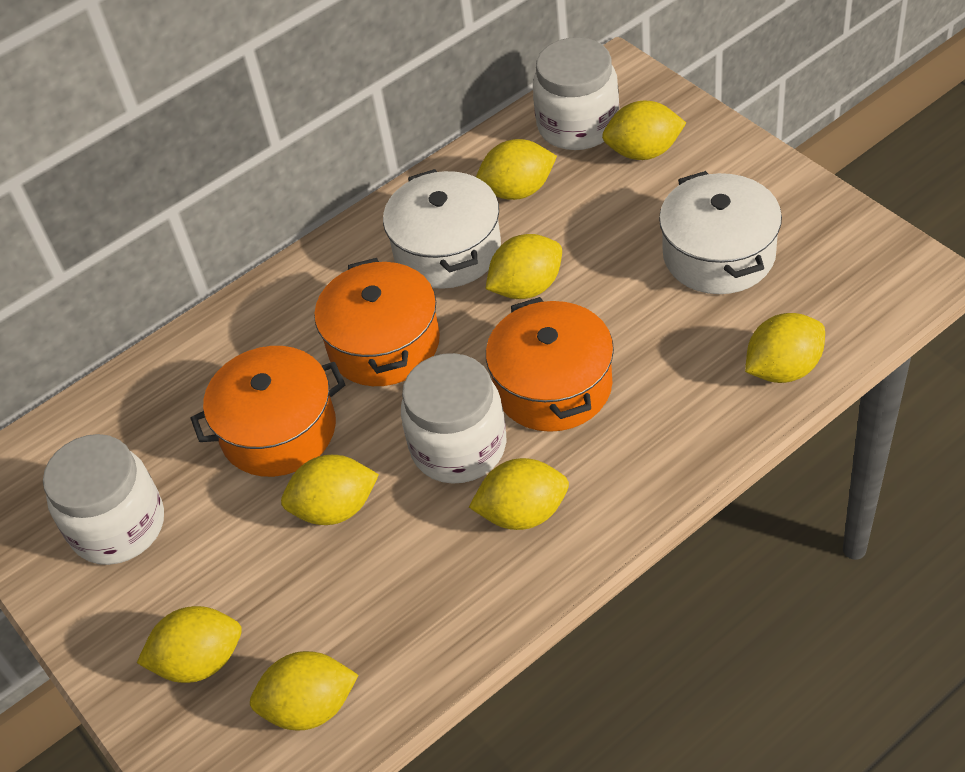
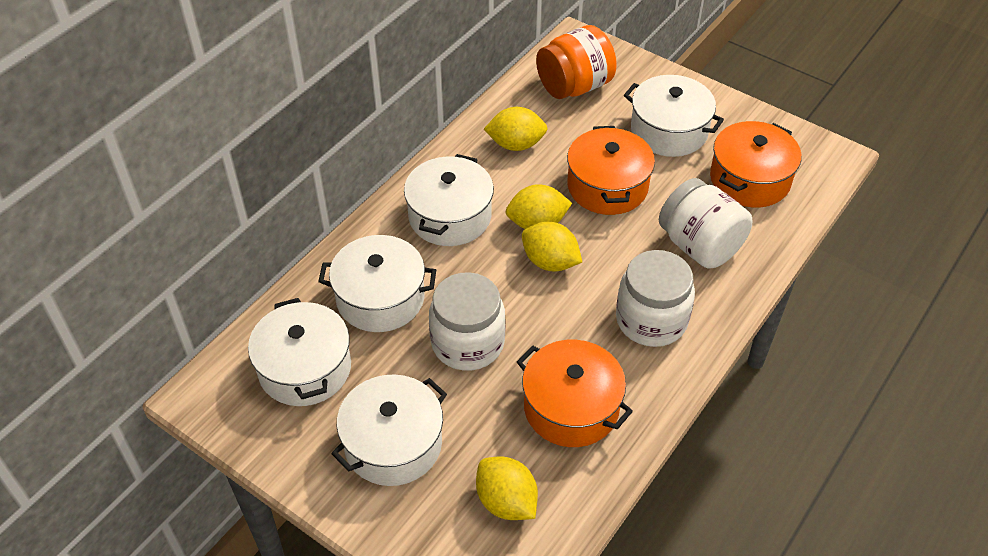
orange jar: none = 0 -> [536,25,617,99] = 1
white pot: [383,169,501,289] [659,171,782,294] = 2 -> [248,298,351,406] [318,235,436,332] [331,374,447,486] [404,154,494,246] [624,75,724,157] = 5
yellow lemon: [137,606,242,683] [250,651,358,731] [281,455,379,525] [469,458,569,530] [476,139,557,200] [485,234,562,299] [602,101,686,160] [745,313,825,383] = 8 -> [476,457,538,520] [484,107,548,151] [505,184,572,229] [522,222,582,271] = 4

